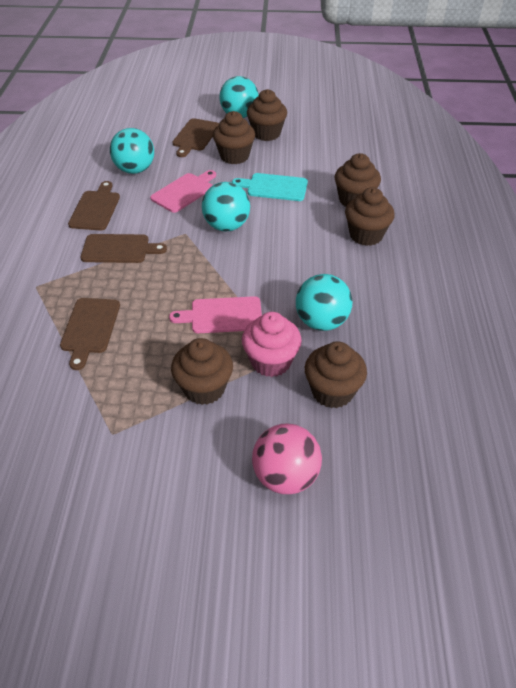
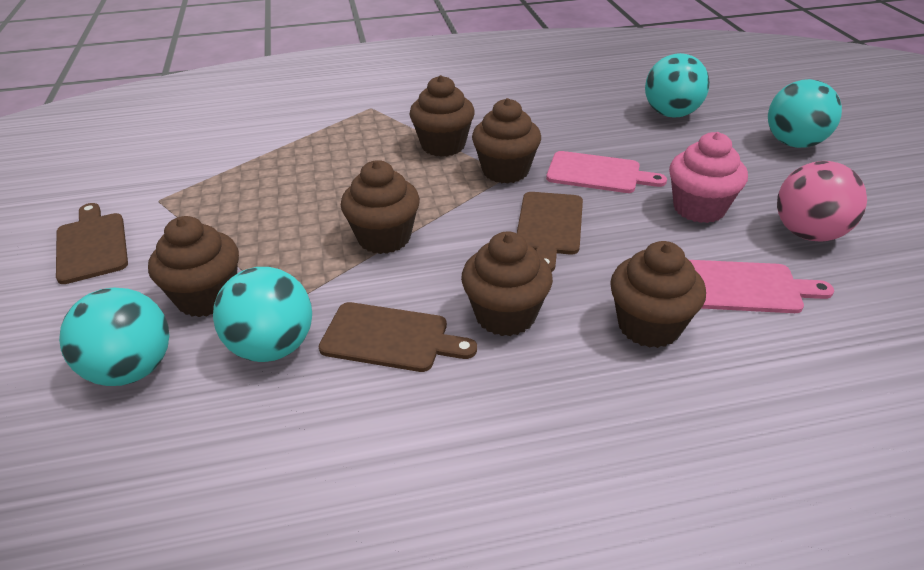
brown cutting board: [60,298,120,370] [68,181,120,231] [81,234,167,263] [172,118,219,157] = 4 -> [56,203,128,284] [318,302,477,372] [517,192,583,272] = 3
turquoise cutting board: [232,173,308,201] = 1 -> none = 0

